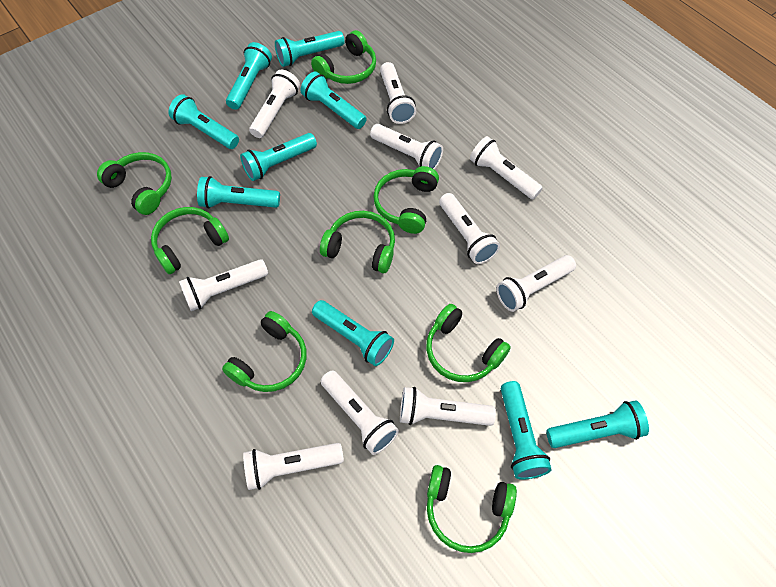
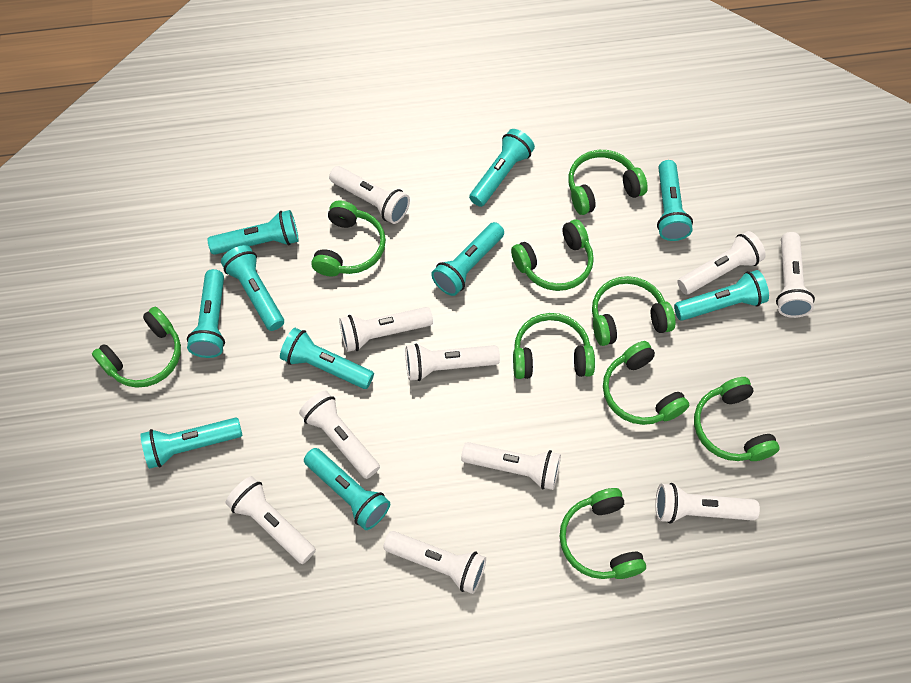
green headphones: [97,152,172,215] [151,207,229,274] [222,311,307,392] [311,30,376,84] [320,211,395,273] [373,166,439,234] [426,304,511,382] [427,465,517,553] = 8 -> [92,307,181,388] [311,200,386,277] [511,219,594,291] [513,313,595,379] [559,488,646,579] [568,150,648,215] [592,276,676,346] [603,341,689,425] [694,377,780,461] = 9
turquoise flashlight: [168,94,239,149] [197,176,280,209] [226,42,272,110] [240,133,317,181] [275,31,345,67] [301,71,367,129] [312,300,394,366] [501,381,552,480] [546,400,649,448] = 9 -> [140,417,243,469] [187,269,225,358] [208,210,299,255] [221,245,284,331] [280,328,374,389] [304,448,390,530] [431,222,504,296] [469,129,535,207] [657,160,693,241] [674,270,769,321] = 10

